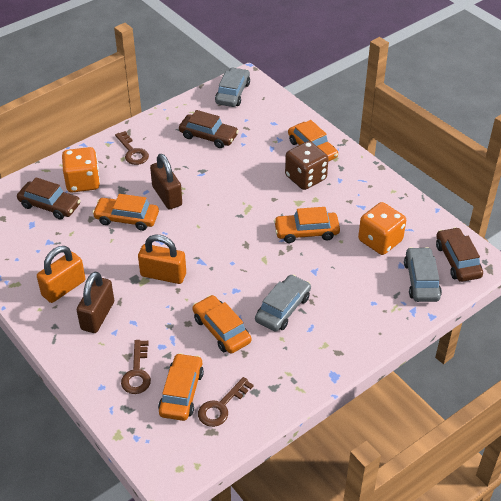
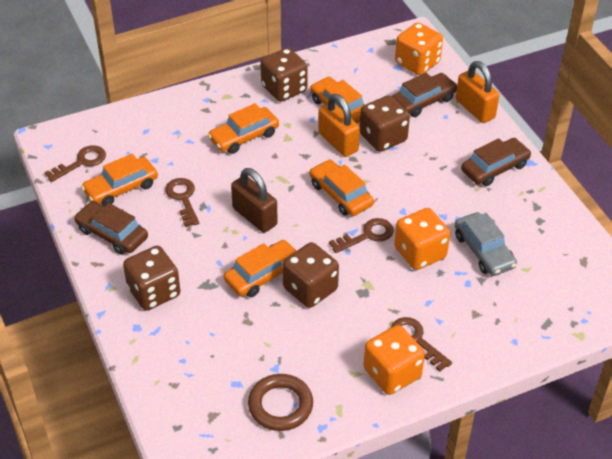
brown dice: [285,141,329,190] = 1 -> [123,246,180,310] [261,48,308,102] [282,242,339,308] [360,95,410,152] = 4
brown key: [115,131,149,165] [121,340,151,394] [198,377,254,427] = 3 -> [44,145,106,182] [165,178,199,227] [329,218,394,253] [391,317,452,372] = 4
brown padlock: [77,271,114,333] [150,154,182,210] = 2 -> [231,168,278,233] = 1
brown ring: none = 0 -> [248,374,313,431] = 1
grey car: [215,67,250,107] [255,274,311,332] [404,247,442,302] = 3 -> [454,212,517,276] = 1
orange dice: [62,147,100,193] [358,202,406,255] = 2 -> [363,325,425,395] [394,208,450,270] [395,22,443,75] = 3

